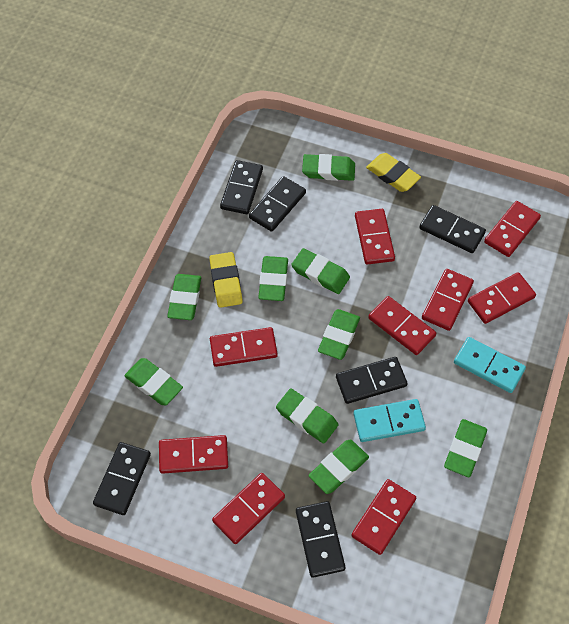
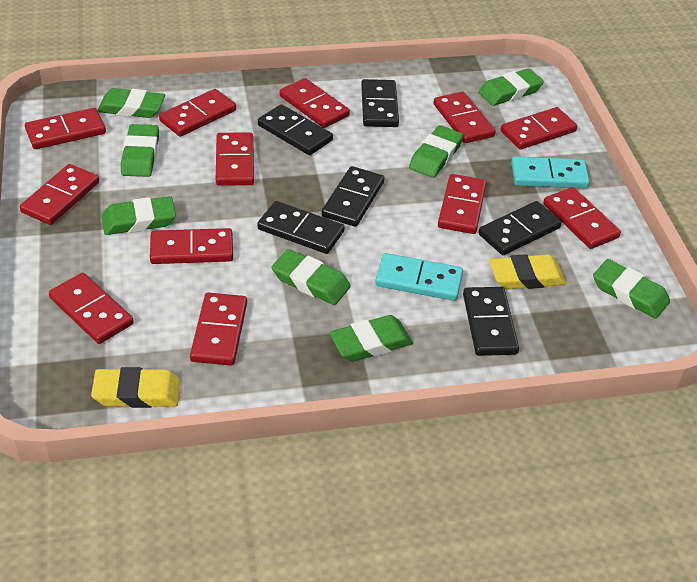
green eraser: [124,358,183,405] [167,274,201,320] [258,256,288,301] [276,388,338,444] [291,248,350,294] [302,154,355,181] [308,440,369,494] [318,309,360,360] [444,419,487,477] = 9 -> [97,88,165,118] [101,196,176,235] [121,124,159,177] [271,249,351,305] [329,315,413,362] [409,125,464,178] [478,68,544,106] [593,259,670,319] = 8
red domino: [159,435,228,474] [210,327,278,367] [212,473,285,544] [351,479,416,555] [355,209,395,265] [368,296,436,355] [422,269,474,331] [468,272,536,324] [484,201,541,257] = 9 -> [20,164,99,225] [25,108,106,149] [49,273,134,344] [150,228,233,264] [159,89,236,137] [190,293,247,366] [216,133,254,186] [280,78,350,128] [433,92,496,143] [438,174,487,234] [501,107,577,150] [543,187,621,249] = 12

